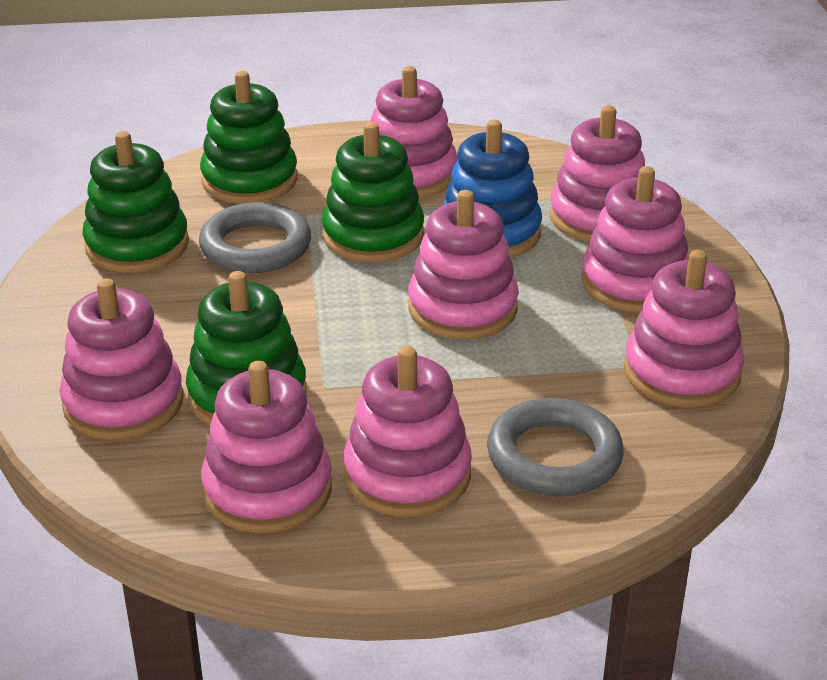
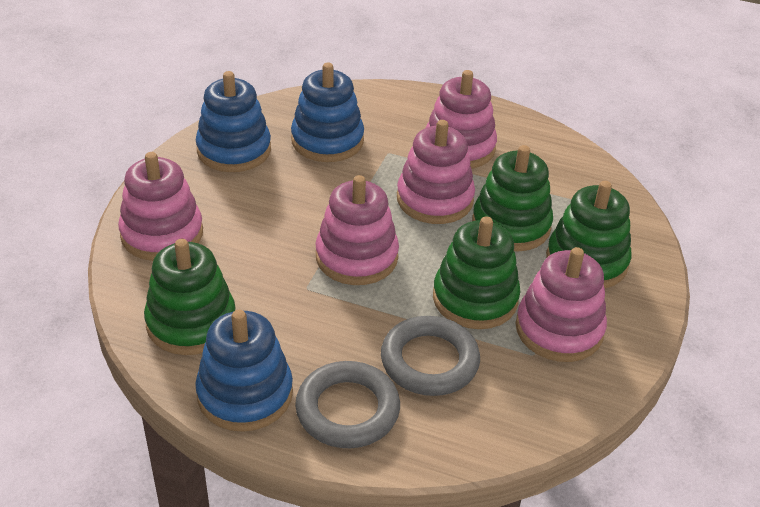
blue stacking toy: [442,120,542,258] = 1 -> [195,310,293,432] [196,71,271,172] [291,63,364,162] = 3
pink stacking toy: [59,278,184,440] [201,361,332,534] [344,346,472,517] [371,66,457,198] [408,190,519,340] [550,105,645,242] [581,166,689,313] [624,250,744,408] = 8 -> [118,152,203,261] [316,175,399,285] [397,120,475,224] [426,70,497,169] [516,247,607,362] = 5

